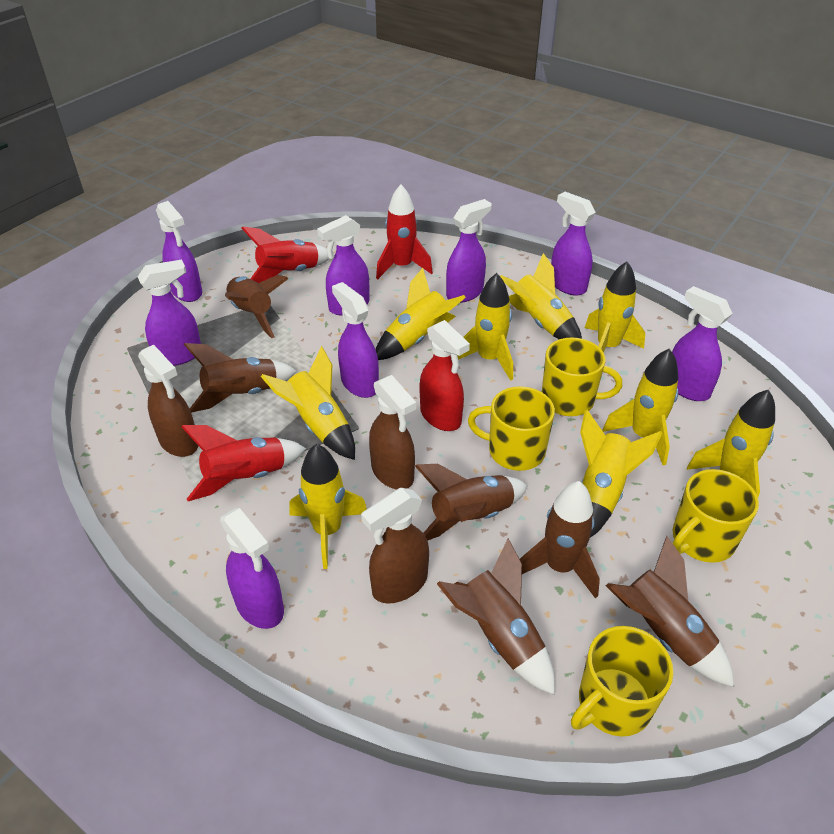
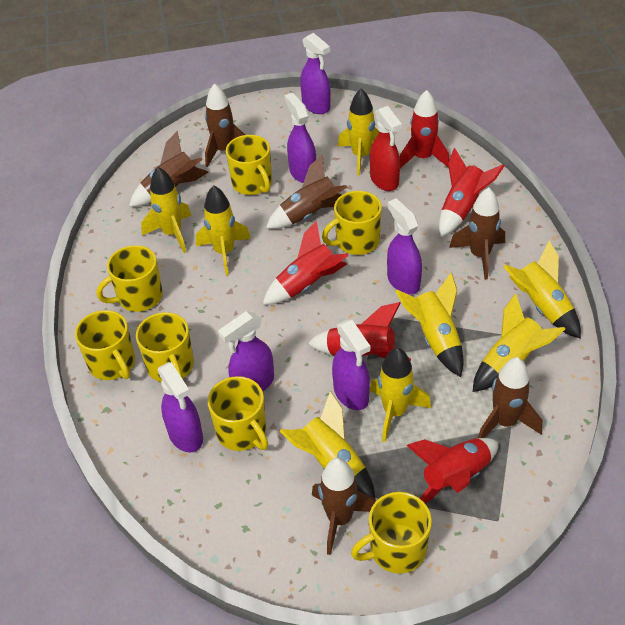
brown spray bottle: [138,345,198,457] [361,488,429,604] [369,375,416,489] = 3 -> none = 0
purple spray bottle: [138,260,201,366] [156,201,202,302] [220,508,284,629] [317,215,369,315] [332,282,379,398] [446,199,492,303] [551,192,596,296] [672,286,733,401] = 8 -> [158,362,203,453] [218,311,274,391] [285,93,316,183] [300,33,331,114] [332,320,370,410] [387,198,422,295] = 6
red rocket: [181,425,306,501] [242,226,329,283] [376,184,433,279] = 3 -> [263,220,349,304] [308,302,411,362] [400,90,449,168] [407,438,498,503] [439,148,504,237] = 5
yellow mug: [468,386,555,471] [542,337,622,416] [571,626,673,737] [673,469,759,563] = 4 -> [75,310,135,380] [97,245,163,312] [136,312,194,382] [208,376,268,451] [226,135,272,195] [322,191,382,255] [351,492,432,574] = 7
yellow rocket: [261,346,355,460] [289,444,367,569] [375,268,466,360] [457,273,513,381] [500,253,582,339] [580,409,662,537] [585,261,645,352] [602,349,679,465] [687,389,775,497] = 9 -> [141,167,192,253] [196,185,251,275] [280,391,375,498] [338,89,379,176] [370,347,431,442] [395,272,464,377] [473,293,565,392] [503,240,581,339] = 8

